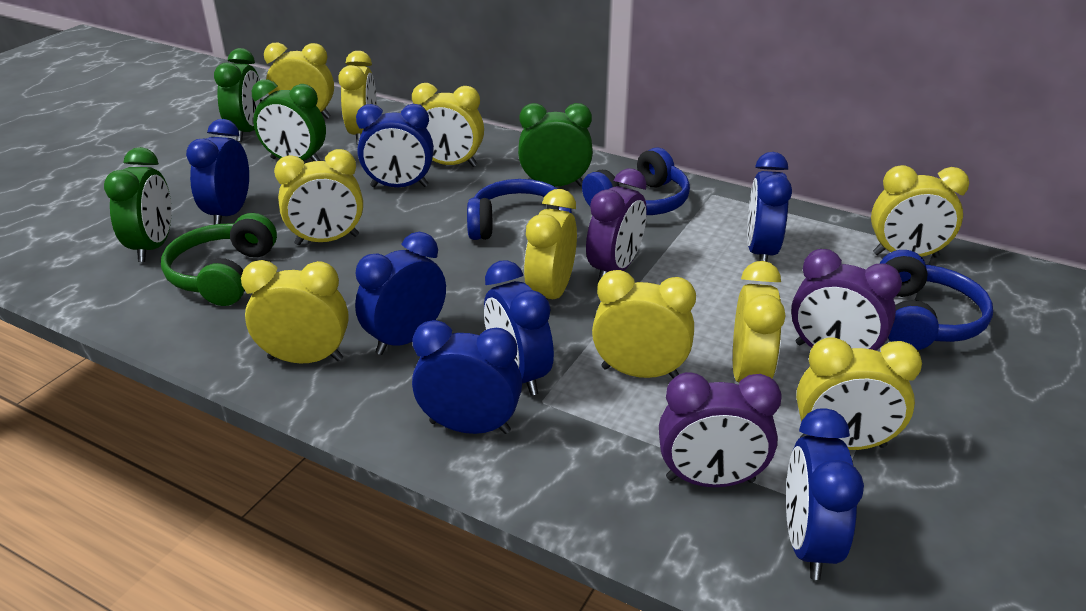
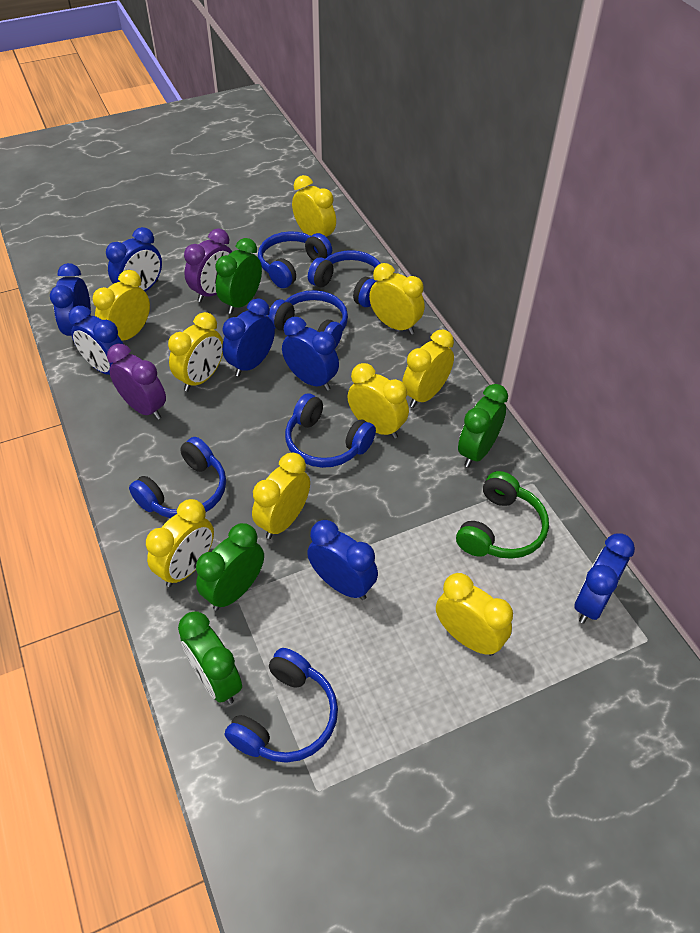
blue headphones: [467,179,572,240] [582,148,690,215] [879,250,993,350] = 3 -> [129,437,226,518] [225,648,338,763] [258,231,332,288] [268,290,348,348] [285,393,376,468] [308,250,381,307] = 6
purple clock: [586,168,647,283] [659,372,782,487] [791,249,902,351] = 3 -> [107,344,166,420] [184,228,232,302] = 2
yellow clock: [241,260,349,363] [264,43,334,119] [274,149,363,245] [338,51,377,145] [412,83,484,167] [524,189,577,300] [592,270,696,378] [733,261,786,382] [796,337,922,450] [871,165,969,258] = 10 -> [93,270,150,341] [146,499,214,587] [168,312,223,392] [252,453,310,539] [292,175,336,237] [348,363,409,439] [369,263,425,334] [402,329,454,408] [436,573,513,656] = 9

